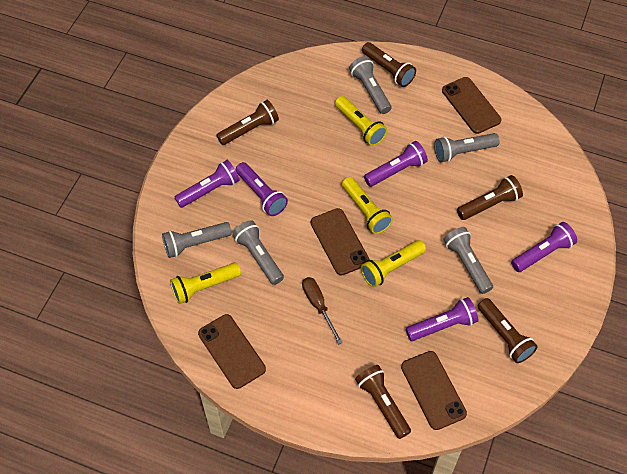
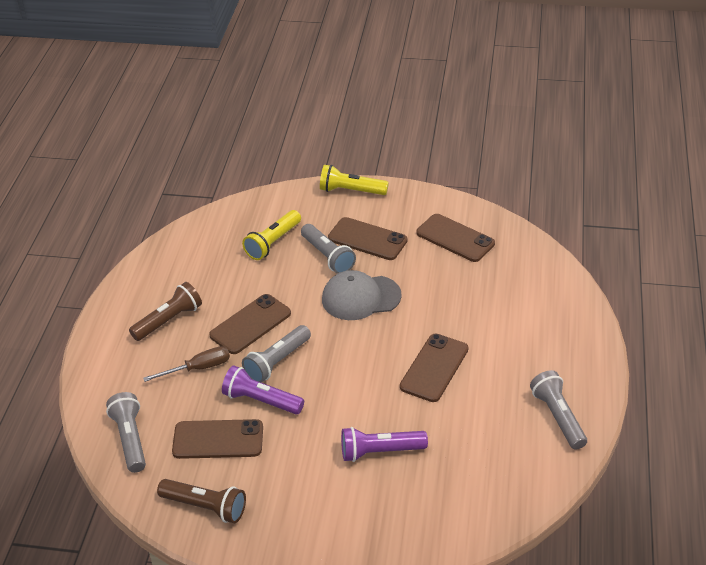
brown flashlight: [216,100,279,145] [355,365,411,439] [362,42,416,87] [457,175,523,220] [478,298,538,363] = 5 -> [129,282,202,341] [157,479,246,523] = 2
brown phone: [198,314,266,389] [311,208,370,276] [401,351,467,430] [442,77,501,134] = 4 -> [172,419,263,459] [209,294,291,354] [328,217,408,260] [400,334,468,402] [416,214,495,262] = 5
grey cap: none = 0 -> [322,270,402,320] = 1
grey flashlight: [162,222,232,258] [232,220,284,285] [349,56,391,114] [434,133,500,162] [443,227,493,294] = 5 -> [106,392,146,473] [242,325,311,383] [301,224,356,274] [530,370,587,450] = 4
purple flashlight: [174,160,240,208] [236,162,288,216] [364,141,428,187] [406,297,478,341] [511,222,577,272] = 5 -> [222,366,304,415] [341,427,428,462] = 2
yellow flashlight: [170,262,241,304] [335,96,387,146] [342,177,393,234] [361,240,426,287] = 4 -> [242,210,301,260] [320,165,389,195] = 2

